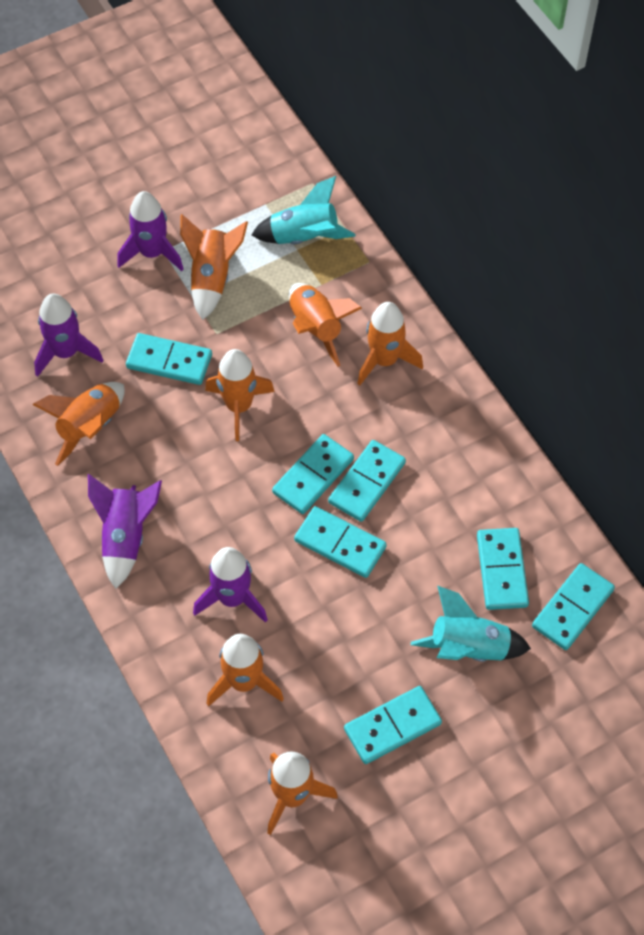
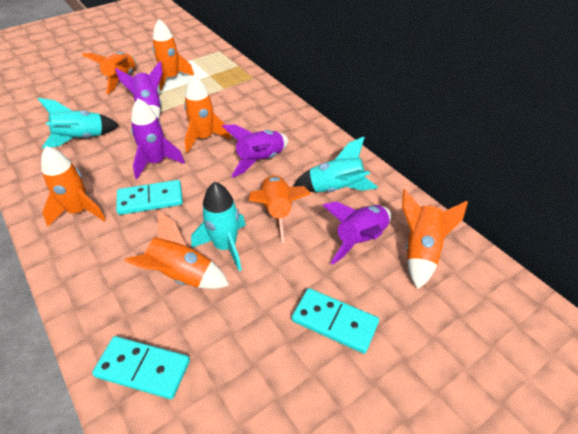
turquoise domino: [126,333,212,385] [272,434,354,514] [294,506,387,578] [328,440,406,522] [344,686,442,764] [477,528,529,610] [532,563,615,650] = 7 -> [92,336,190,399] [116,180,183,215] [292,288,379,354] = 3
turquoise rocket: [252,176,355,244] [411,585,531,662] = 2 -> [38,98,119,148] [191,182,246,271] [293,137,378,192] = 3

